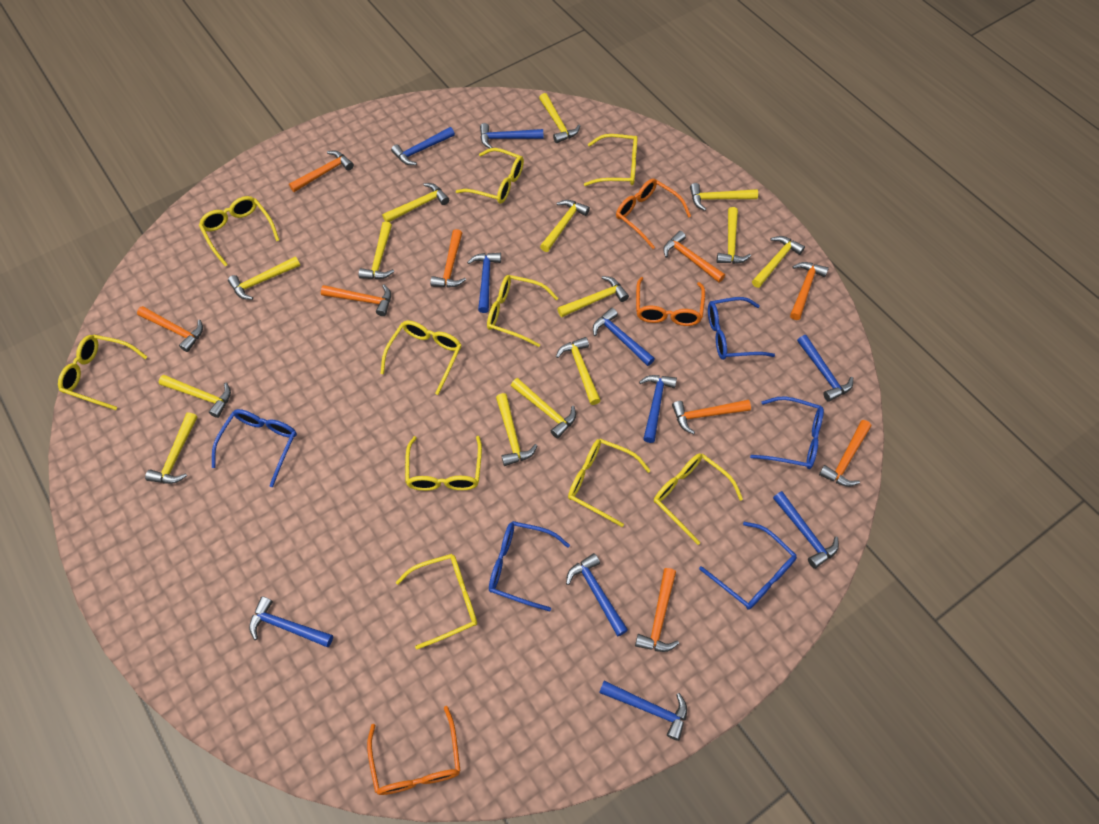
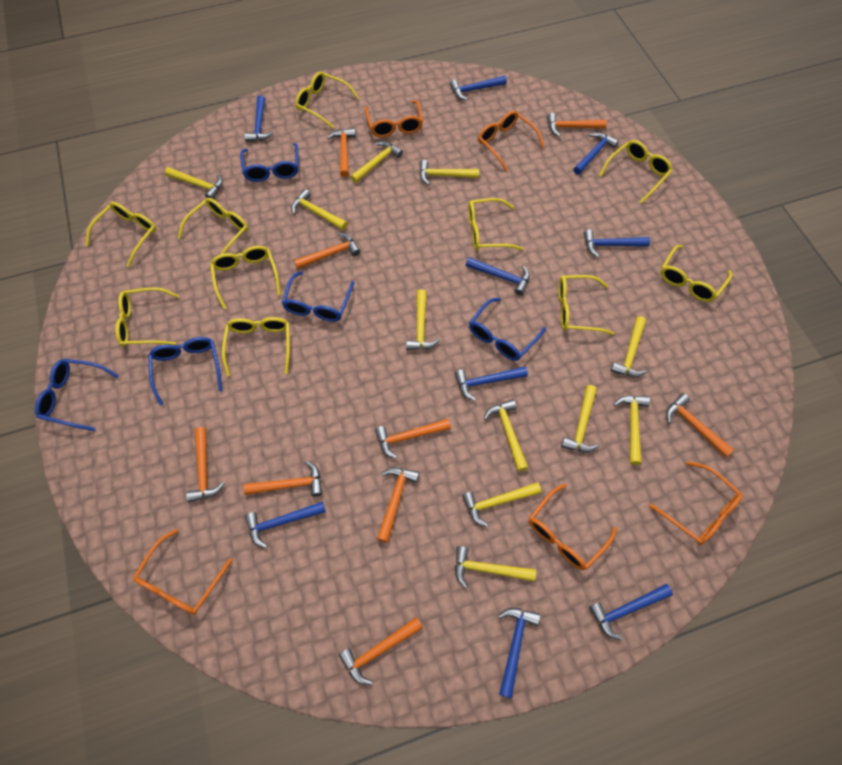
blue hammer: [249,596,333,647] [391,127,455,165] [467,253,501,313] [480,123,543,148] [566,553,628,636] [593,308,655,366] [599,681,687,741] [639,375,677,443] [773,491,839,569] [797,335,853,402] = 10 -> [244,95,274,142] [245,501,326,548] [450,76,507,100] [455,366,528,401] [466,257,530,295] [498,608,540,699] [573,132,619,175] [583,229,650,257] [589,584,673,640] = 9
orange glasses: [367,706,460,795] [616,179,691,249] [636,277,705,326] = 3 -> [133,529,233,615] [365,100,423,137] [478,111,544,171] [529,484,617,570] [649,461,743,545] = 5
yellow hammer: [145,412,197,484] [159,375,231,418] [228,256,300,300] [359,221,394,279] [382,183,449,222] [496,393,538,466] [511,378,576,439] [539,93,580,143] [540,200,590,252] [556,337,601,405] [557,276,629,317] [690,183,758,211] [717,207,751,264] [752,236,805,288] = 14 -> [165,167,223,199] [291,189,347,230] [351,141,403,183] [406,289,440,350] [419,160,479,185] [455,546,536,588] [462,482,541,527] [484,399,528,472] [561,385,599,453] [610,316,647,377] [614,396,650,465] = 11

